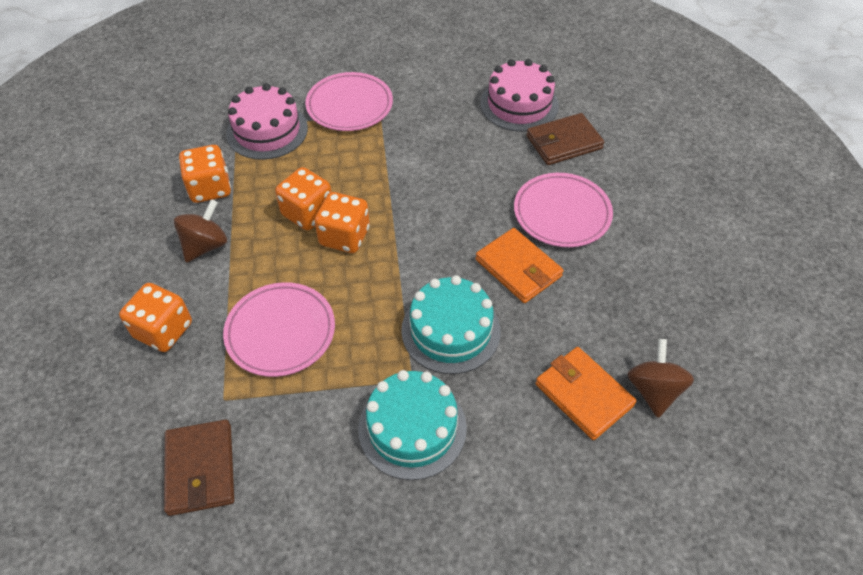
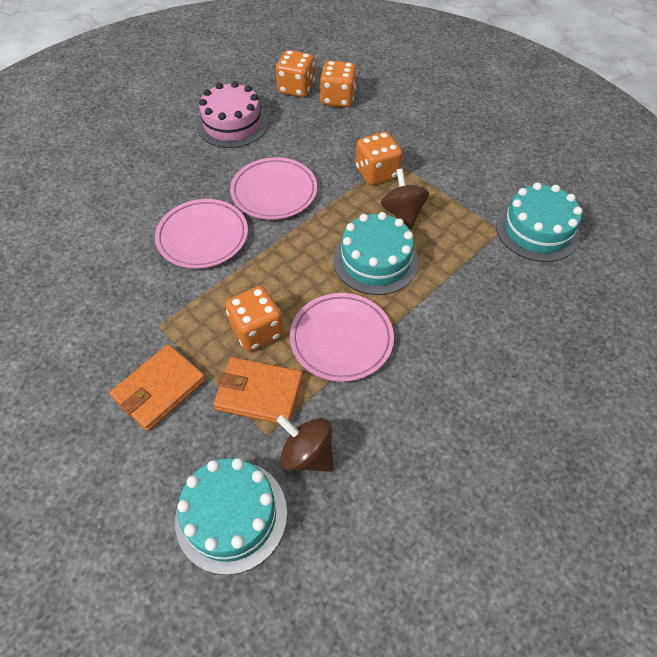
brown wallet: [164,420,234,516] [526,113,605,165] = 2 -> none = 0
pink cake: [226,83,308,160] [480,59,559,132] = 2 -> [197,81,268,148] = 1
turquoise cake: [358,370,467,480] [401,275,501,374] = 2 -> [175,458,287,575] [333,212,419,295] [496,183,583,262] = 3

